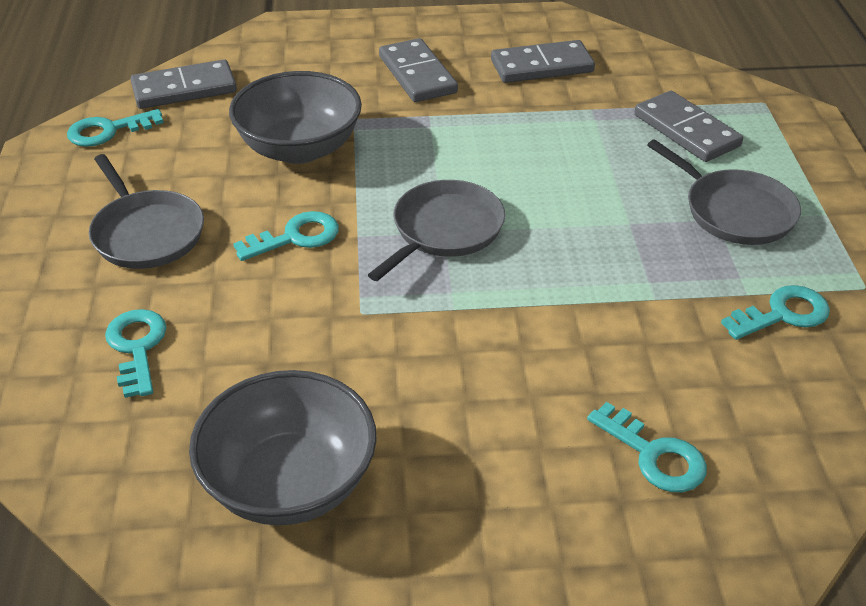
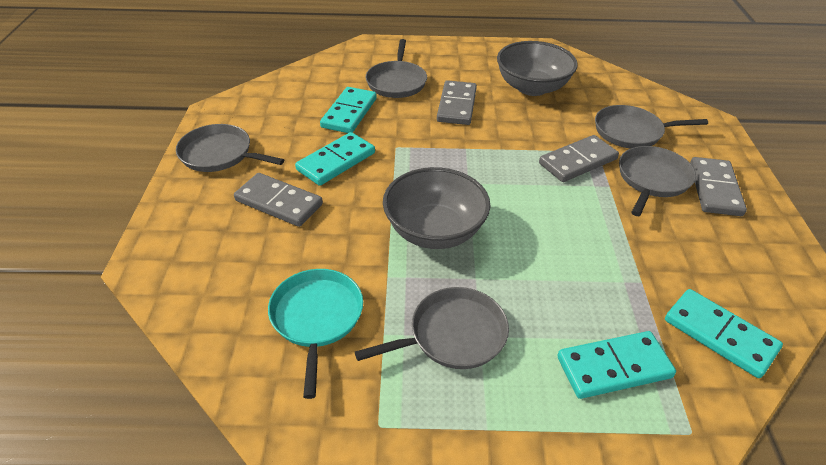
grey pan: [89,154,204,269] [368,180,505,281] [647,140,801,245] = 3 -> [176,124,284,172] [355,287,509,369] [365,39,427,98] [595,105,708,148] [619,146,696,216] = 5
turquoise domino: none = 0 -> [295,132,375,186] [320,87,377,133] [557,331,676,399] [665,289,783,378] = 4
turquoise key: [67,109,164,147] [105,309,166,398] [233,211,339,261] [587,402,707,492] [721,285,830,340] = 5 -> none = 0
turquoise pan: none = 0 -> [268,269,363,399] = 1

